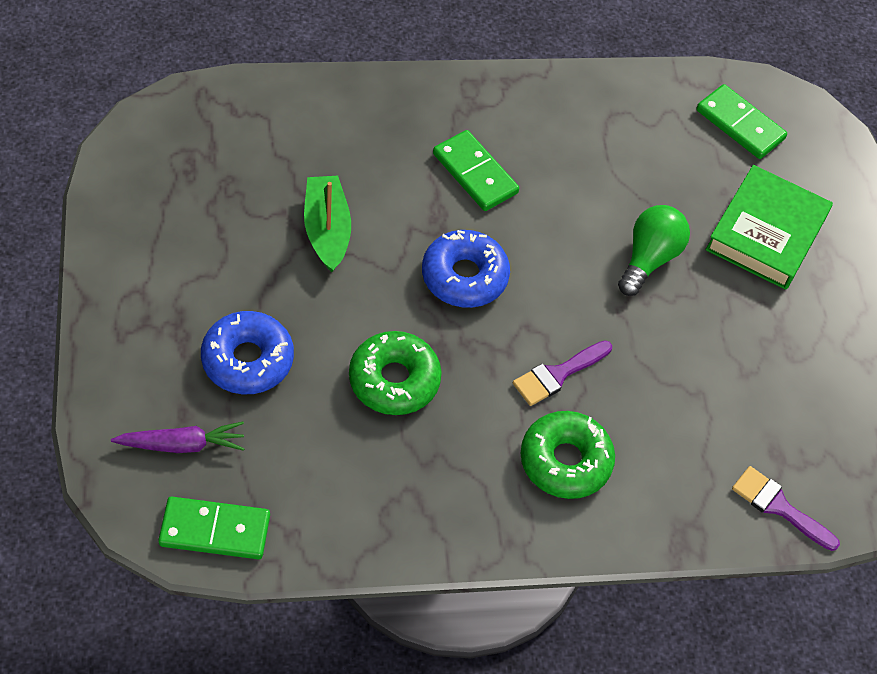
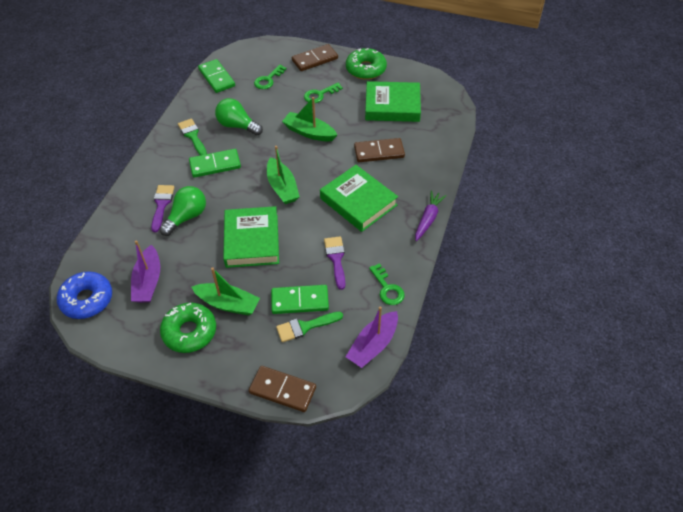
blue donut: [201,311,294,394] [422,230,510,308] = 2 -> [57,271,112,319] = 1
brown domino: none = 0 -> [249,366,316,412] [292,44,338,71] [354,138,405,162] = 3
green boat: [304,176,351,272] = 1 -> [192,267,260,315] [267,146,300,204] [282,97,337,141] = 3
green book: [705,165,833,290] = 1 -> [223,206,279,268] [320,165,398,232] [365,81,421,122] = 3
green brush: none = 0 -> [178,119,207,155] [276,312,343,342] = 2
green key: none = 0 -> [254,64,287,89] [304,83,343,103] [369,263,405,305] = 3
green light bulb: [618,205,690,296] = 1 -> [160,186,206,236] [215,98,263,135] = 2
purple boat: none = 0 -> [131,240,160,302] [346,306,398,368] = 2

